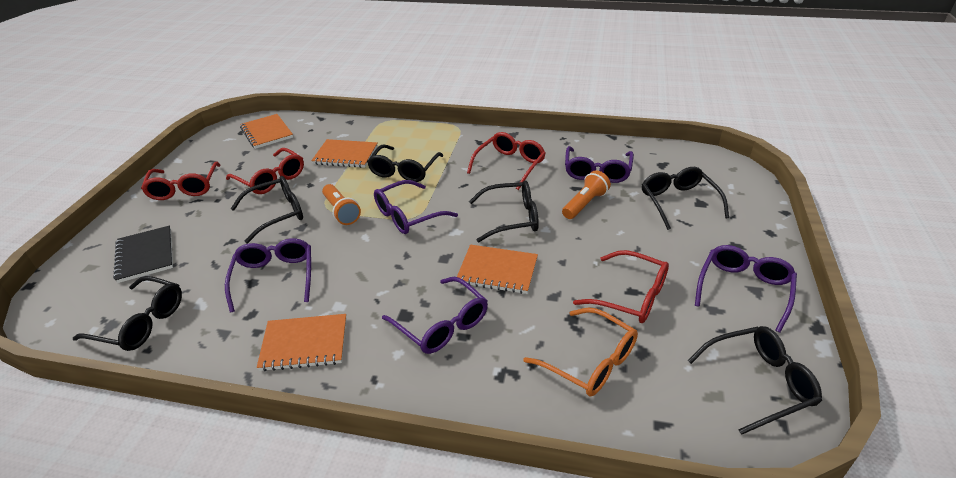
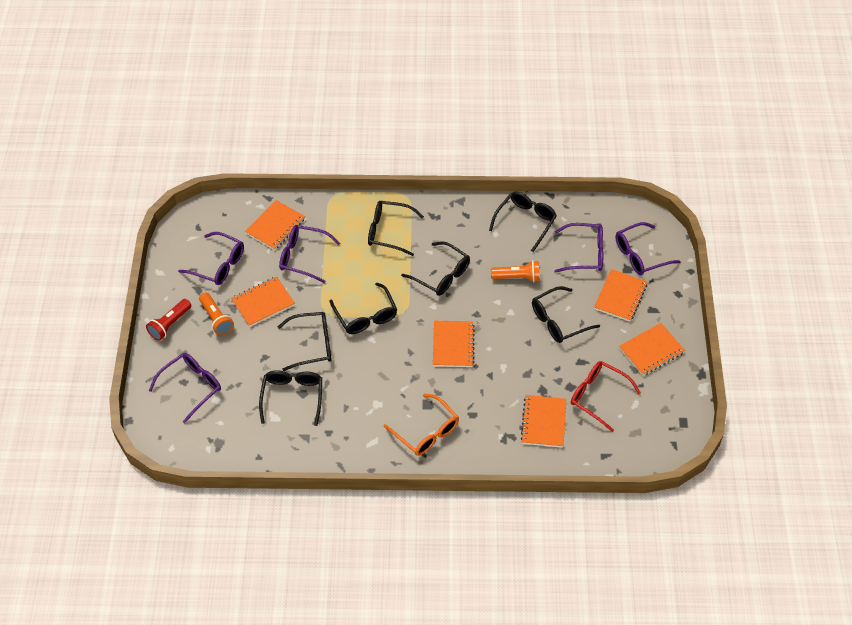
black glasses: [73,276,182,351] [231,176,303,243] [367,144,443,182] [469,180,539,242] [642,167,729,230] [688,326,822,435] = 6 -> [259,370,322,426] [277,312,331,371] [329,283,397,334] [368,201,424,256] [401,241,470,296] [489,192,557,252] [532,286,600,343] = 7
black notebook: [113,226,173,283] = 1 -> none = 0
orange notebook: [240,114,293,149] [257,314,347,372] [311,139,378,168] [457,244,538,294] = 4 -> [231,277,295,327] [245,200,305,250] [433,321,475,367] [521,395,566,448] [594,269,647,322] [619,323,685,376] = 6
red flashlight: none = 0 -> [146,299,191,341] = 1
red glasses: [141,162,220,200] [226,148,304,194] [467,132,546,190] [573,250,669,323] = 4 -> [571,361,641,432] = 1

